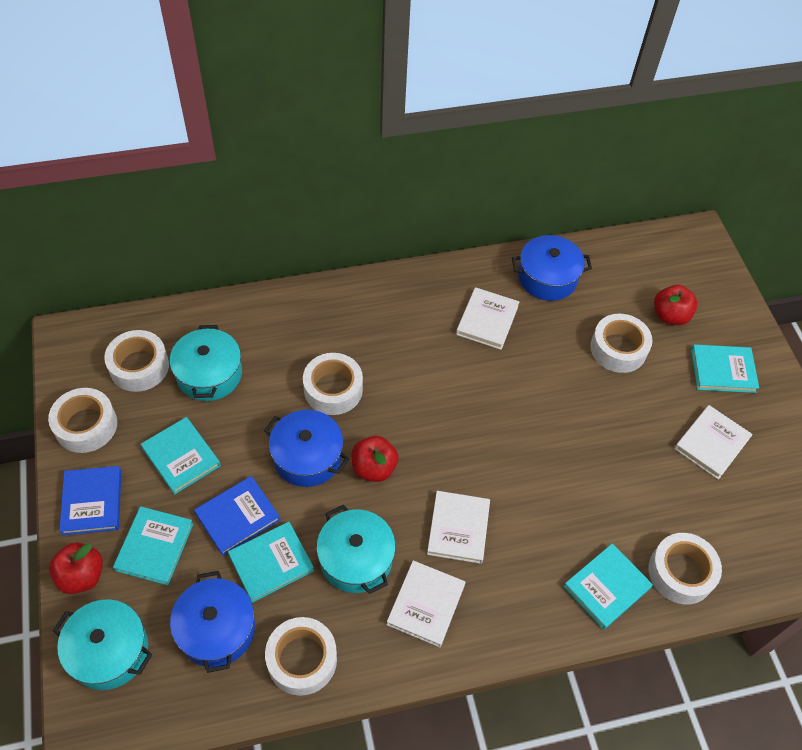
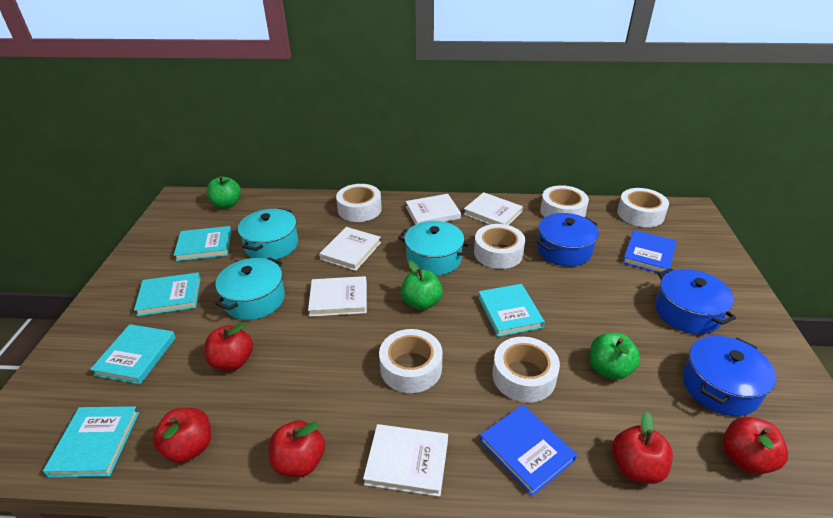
green apple: none = 0 -> [206,176,241,209] [401,260,443,310] [590,333,640,380] = 3
red apple: [49,543,103,594] [352,436,399,482] [654,285,698,325] = 3 -> [152,408,211,463] [204,323,253,371] [269,420,325,477] [612,412,673,484] [723,417,788,474] = 5
white book: [387,560,465,647] [427,491,490,564] [456,287,519,350] [674,405,753,480] = 4 -> [308,276,367,317] [319,227,381,271] [363,424,448,497] [406,194,461,225] [464,192,523,225] = 5

